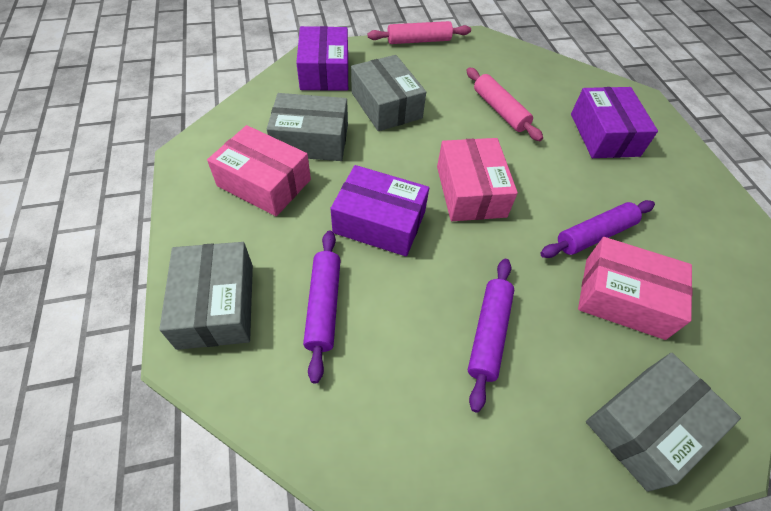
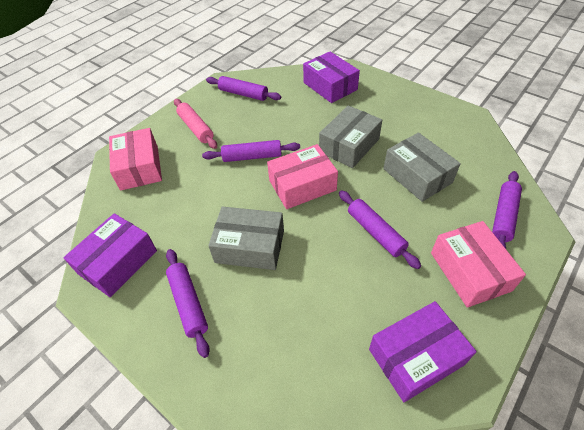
grey box: [159,242,253,350] [267,93,348,161] [351,55,426,131] [586,353,741,492] = 4 -> [208,206,284,270] [319,105,382,168] [383,133,461,202] = 3
pink rolling pin: [368,21,471,44] [466,68,543,141] = 2 -> [174,99,217,149] = 1
purple rolling pin: [303,231,341,383] [468,259,514,413] [540,200,655,258] = 3 -> [166,249,210,358] [202,140,300,162] [206,76,281,101] [339,190,421,269] [492,171,522,249] = 5

